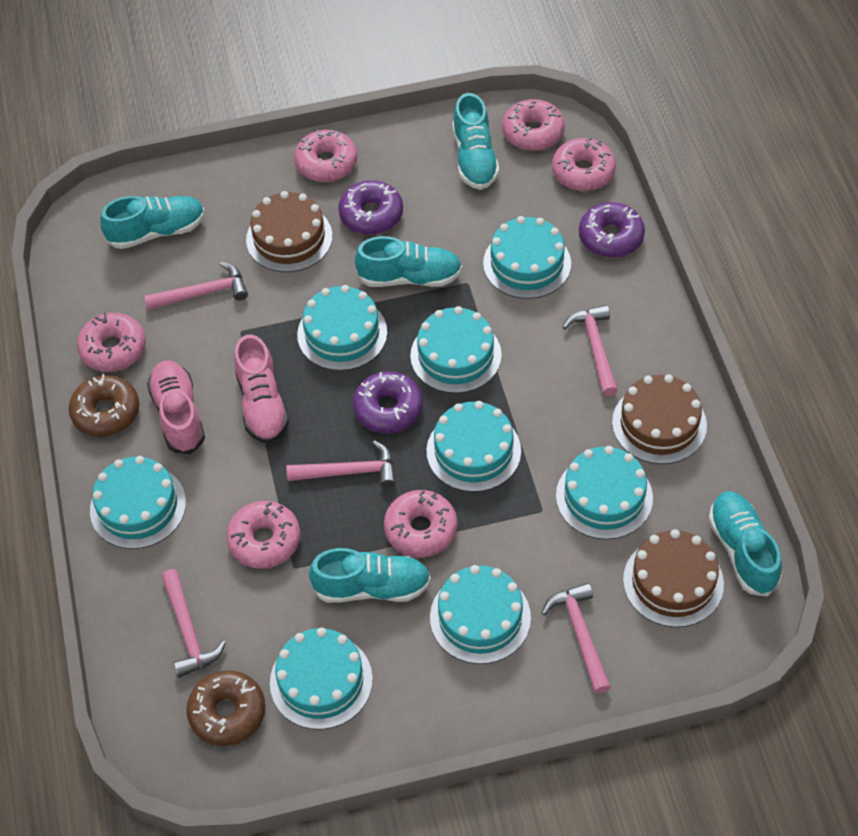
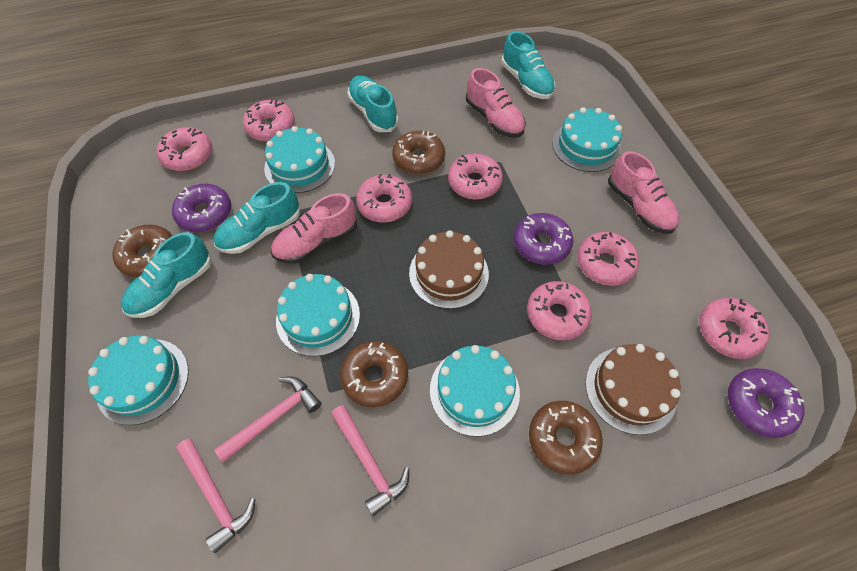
brown cake: [246,191,333,272] [612,374,707,464] [623,529,724,627] = 3 -> [409,230,489,309] [585,344,681,435] = 2
brown donut: [69,374,139,437] [186,670,265,746] = 2 -> [112,225,172,278] [340,341,408,407] [392,131,445,175] [529,401,603,474] = 4
pink donut: [77,312,146,372] [226,501,300,569] [294,130,357,182] [384,490,457,558] [502,99,565,151] [552,138,616,191] = 6 -> [157,127,212,171] [243,100,295,141] [356,174,412,223] [448,154,503,200] [527,281,592,340] [577,232,639,286] [699,298,769,359] = 7
pink hammer: [144,262,248,310] [161,569,226,678] [287,440,396,488] [542,582,611,694] [563,305,618,396] = 5 -> [176,439,255,553] [214,377,321,462] [331,405,409,516] = 3
pink shoe: [147,360,205,454] [234,335,289,444] = 2 -> [271,193,357,264] [466,68,526,138] [608,151,679,234] = 3
turquoise cake: [90,456,186,549] [270,628,373,730] [297,285,387,371] [410,306,502,393] [427,401,521,492] [430,565,531,664] [483,216,571,299] [556,446,653,540] = 8 -> [88,335,189,425] [264,126,335,193] [276,274,360,356] [430,345,520,437] [552,107,622,172] = 5
turquoise shoe: [100,196,205,249] [309,548,431,603] [355,236,462,287] [452,93,499,190] [708,491,782,597] = 5 -> [121,232,212,318] [214,182,300,254] [347,75,399,132] [501,31,555,99] = 4

